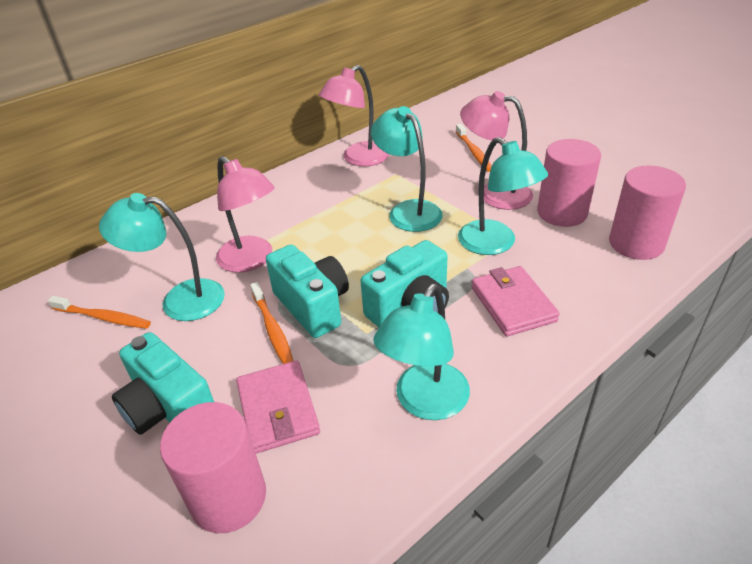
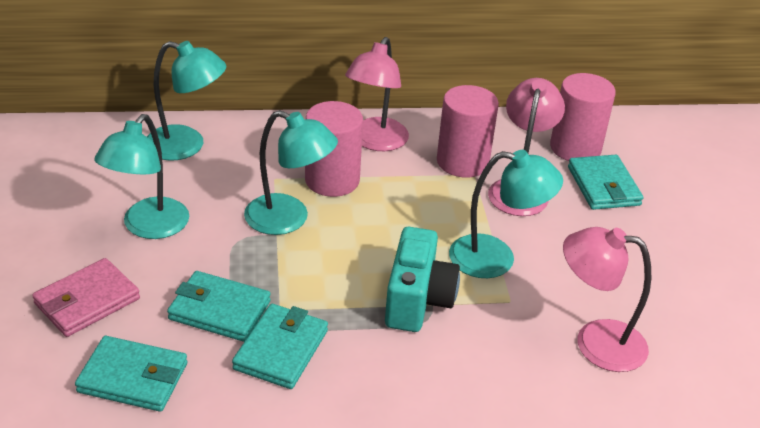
orange toothbrush: [48,296,151,329] [250,282,293,364] [455,124,492,172] = 3 -> none = 0
pink wallet: [236,361,320,454] [471,266,560,336] = 2 -> [32,258,140,337] = 1
turquoise camera: [112,332,214,435] [266,245,349,338] [360,240,449,328] = 3 -> [385,227,460,332] = 1
turquoise wallet: none = 0 -> [75,336,187,412] [167,271,271,342] [232,304,328,389] [568,155,643,210] = 4

